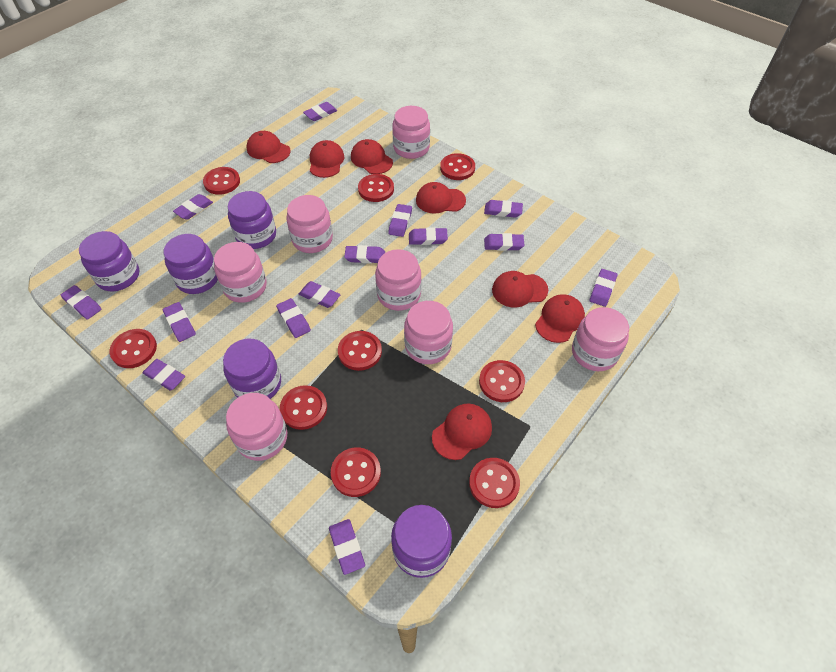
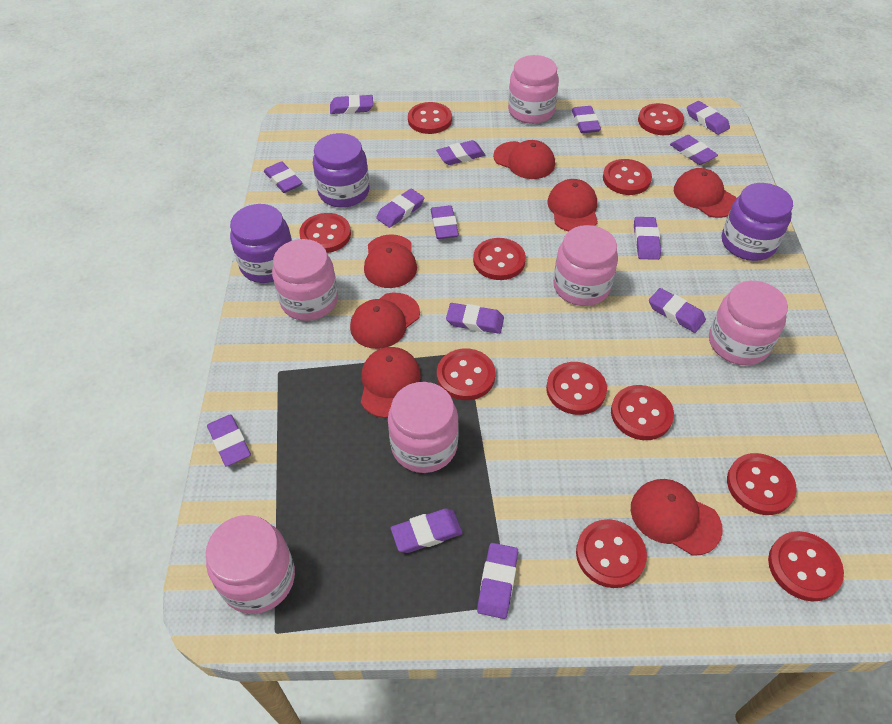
pink jar: [214,242,267,303] [226,393,287,461] [286,195,333,253] [375,249,421,311] [392,106,430,159] [404,301,453,364] [572,307,629,371] = 7 -> [206,515,295,614] [272,239,338,321] [388,382,459,473] [508,55,559,124] [553,225,618,306] [709,281,788,365] = 6
purple jar: [79,231,139,291] [164,234,218,294] [223,339,281,399] [228,191,276,249] [391,505,452,578] = 5 -> [230,204,292,283] [313,133,369,208] [722,183,793,261] = 3
red button: [110,329,157,368] [203,167,240,195] [280,385,327,430] [331,447,381,497] [338,331,382,371] [358,174,394,202] [440,153,475,180] [469,458,520,508] [479,360,525,402] = 9 -> [299,213,351,253] [408,102,452,134] [437,348,496,400] [473,238,526,280] [546,362,607,415] [576,519,647,588] [603,159,652,195] [611,385,674,440] [638,103,684,135] [727,453,797,515] [768,531,844,602] = 11

